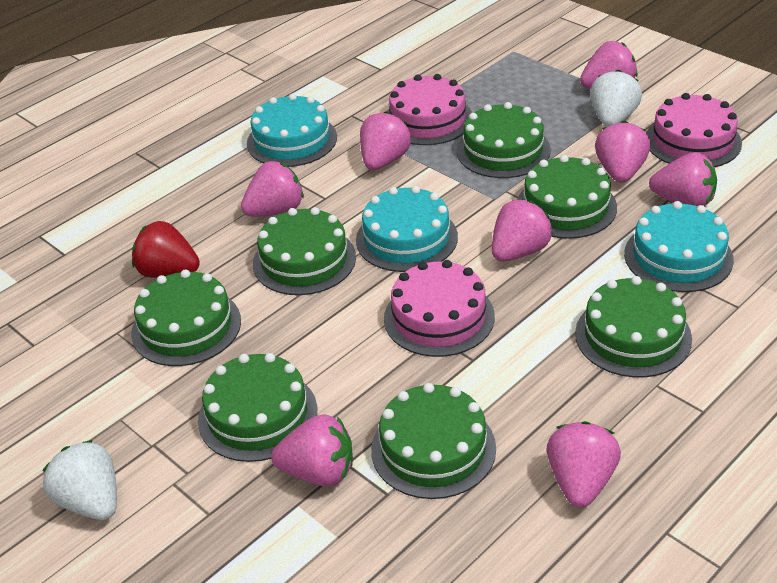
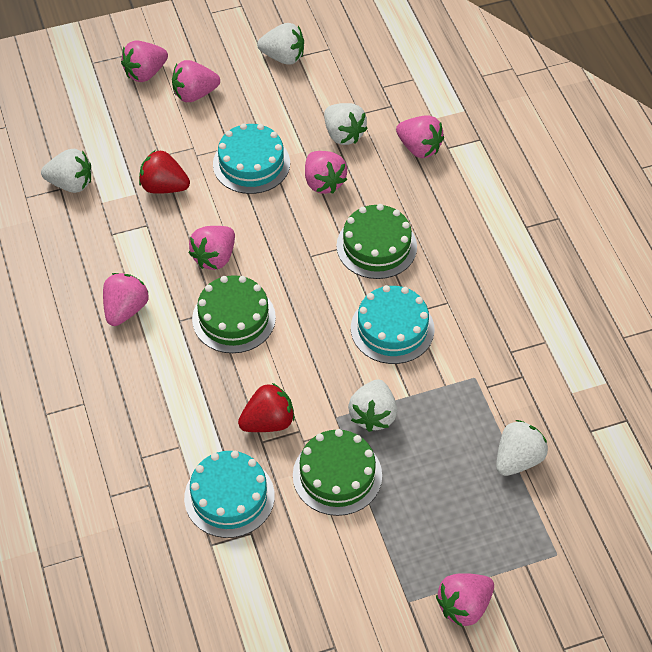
green cake: [131,269,241,366] [198,353,317,462] [253,207,356,295] [371,383,496,499] [457,102,551,178] [517,155,617,239] [575,276,692,377] = 7 -> [192,275,276,353] [293,429,382,516] [337,204,417,279] = 3
pink cake: [384,260,495,357] [387,74,472,145] [646,93,742,167] = 3 -> none = 0
pink strawberry: [241,161,304,217] [271,414,353,487] [360,111,411,170] [492,200,552,262] [547,421,621,507] [580,41,637,89] [595,121,650,183] [649,152,717,206] = 8 -> [103,273,149,326] [121,40,168,82] [172,60,220,102] [189,226,235,270] [305,151,347,194] [396,115,444,158] [436,573,494,627] = 7
red strawberry: [132,221,200,278] = 1 -> [139,150,190,194] [238,383,295,432] = 2
white strawberry: [43,440,117,520] [590,70,642,127] = 2 -> [41,149,91,193] [257,23,304,64] [324,103,368,145] [348,379,397,432] [496,420,548,476] = 5

